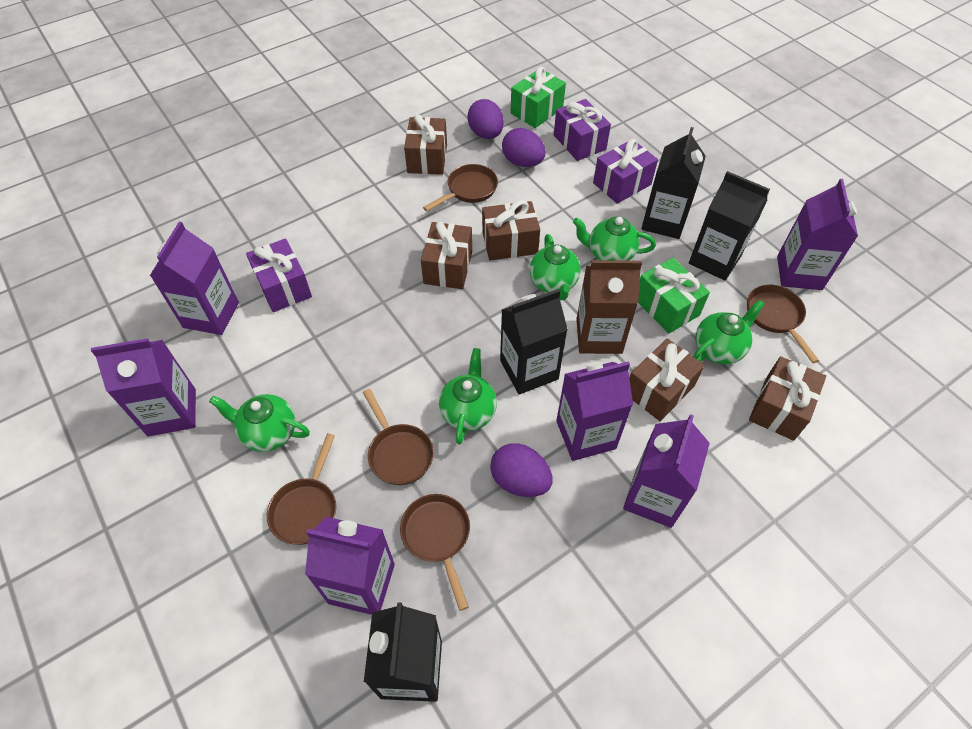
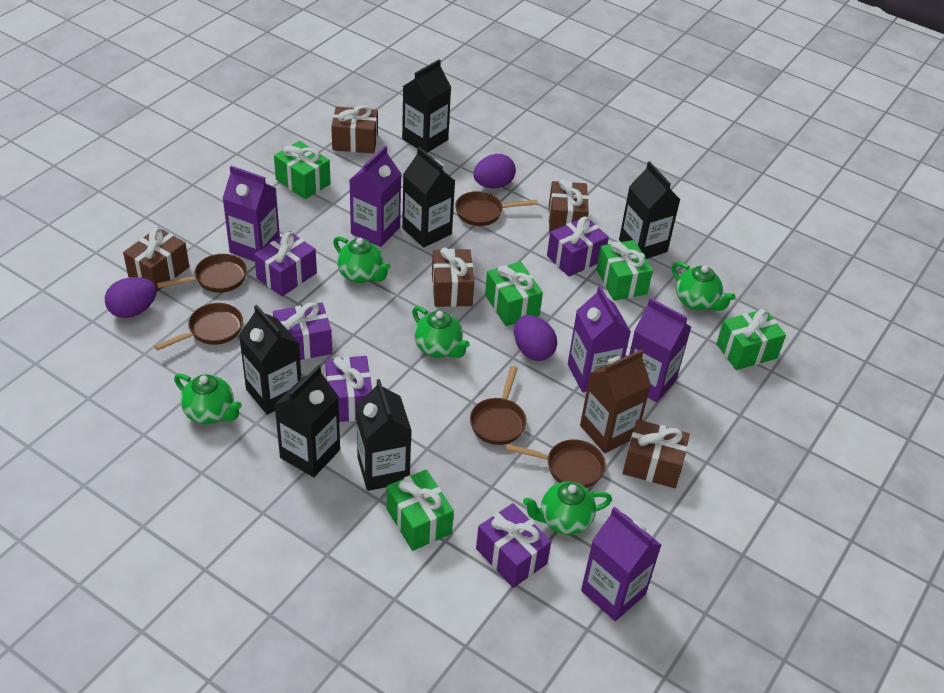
black carton: [364,602,442,702] [500,289,568,394] [641,127,706,239] [689,171,770,281] = 4 -> [239,305,301,415] [274,365,340,477] [356,379,412,491] [402,59,451,153] [402,147,455,247] [619,161,680,259] = 6
green gift: [510,67,566,128] [638,258,710,334] = 2 -> [274,141,331,199] [387,469,454,551] [485,262,543,326] [596,240,653,301] [716,309,786,370] = 5
purple carton: [91,338,196,437] [150,222,239,335] [305,517,395,615] [556,361,633,461] [623,414,710,528] [777,179,858,290] = 6 -> [222,166,280,262] [350,146,401,247] [568,286,631,392] [581,507,661,621] [629,298,691,402] = 5
purple gift: [246,238,312,312] [554,99,611,161] [593,139,658,204] = 3 -> [254,231,317,296] [273,302,332,360] [325,356,372,422] [476,503,552,588] [547,216,609,277] = 5

